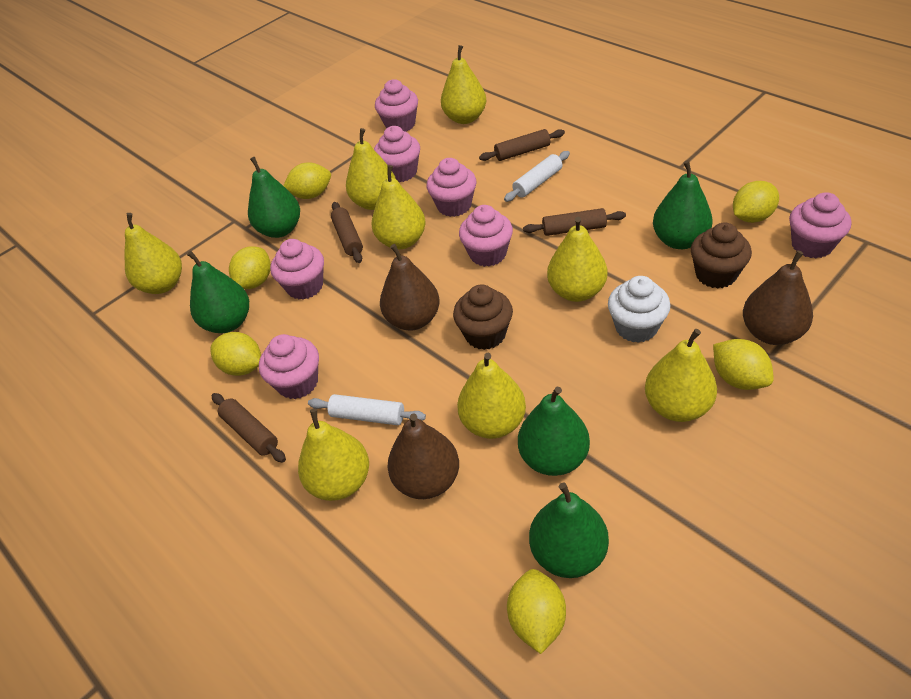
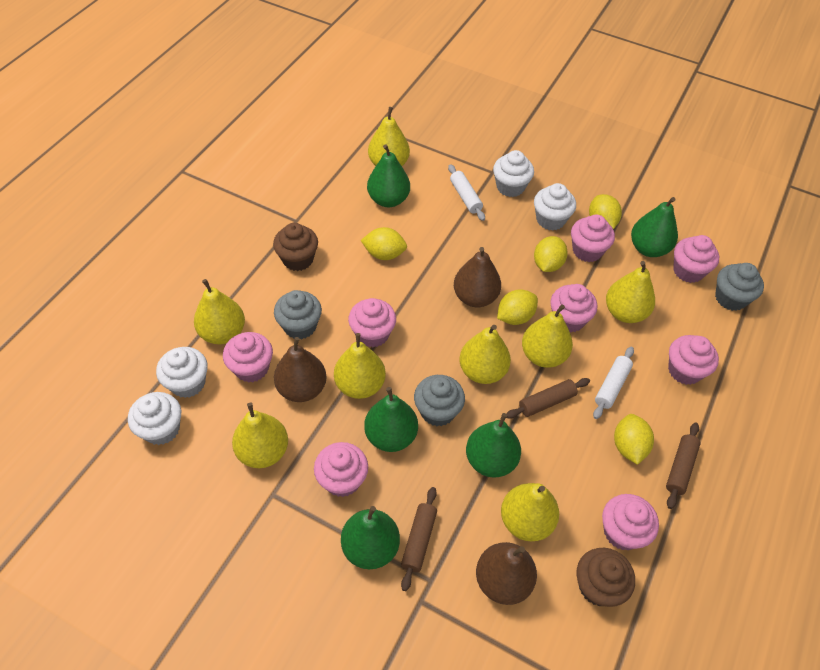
brown rolling pin: [212,393,286,463] [331,202,363,263] [479,129,565,161] [523,208,626,236] = 4 -> [401,487,437,591] [506,378,590,419] [666,423,701,509] = 3
grey cupcake: none = 0 -> [274,290,322,339] [414,375,465,426] [715,263,764,311] = 3
pink cupcake: [259,334,319,399] [270,239,324,300] [374,126,420,182] [375,79,418,132] [427,158,477,217] [459,205,513,267] [789,192,851,258] = 7 -> [223,332,273,383] [314,442,368,497] [348,298,396,348] [550,284,597,333] [571,214,615,262] [602,494,659,550] [668,335,719,385] [673,235,719,283] = 8
white cupcake: [608,276,671,343] = 1 -> [128,392,181,445] [156,347,208,398] [493,150,534,197] [534,183,576,231] = 4
yellow lemon: [211,332,261,376] [229,246,271,289] [283,162,331,199] [507,569,566,654] [713,339,774,390] [733,181,779,223] = 6 -> [361,227,407,260] [497,289,538,325] [534,236,568,272] [589,194,622,229] [614,414,654,465] = 5

